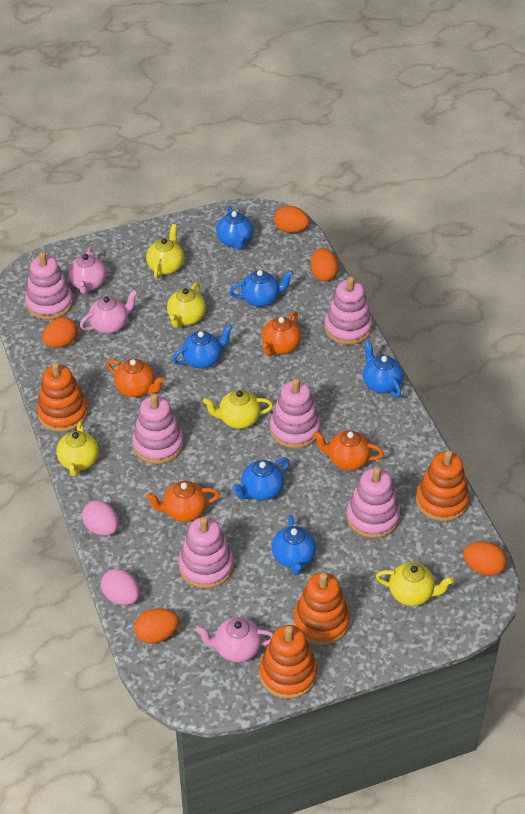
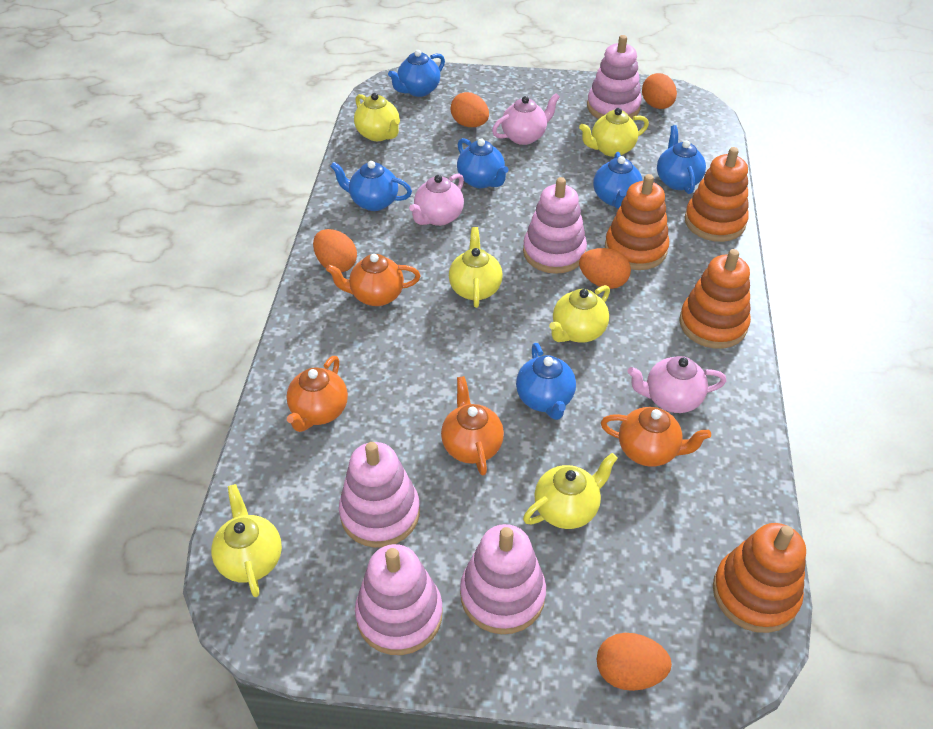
pink egg: [82,500,119,536] [101,569,140,605] = 2 -> none = 0
pink stacking toy: [25,252,73,320] [132,394,184,464] [179,517,233,589] [270,378,321,448] [324,276,372,345] [347,467,400,538] = 6 -> [339,442,420,548] [355,544,443,655] [460,524,546,634] [523,177,587,274] [587,35,642,119] = 5
yellow teapot: [56,421,99,476] [146,224,184,279] [167,282,206,328] [203,390,273,429] [376,562,454,606] = 5 -> [211,484,282,597] [354,93,400,141] [449,227,503,308] [523,453,618,529] [549,285,610,343] [579,108,649,157] = 6

